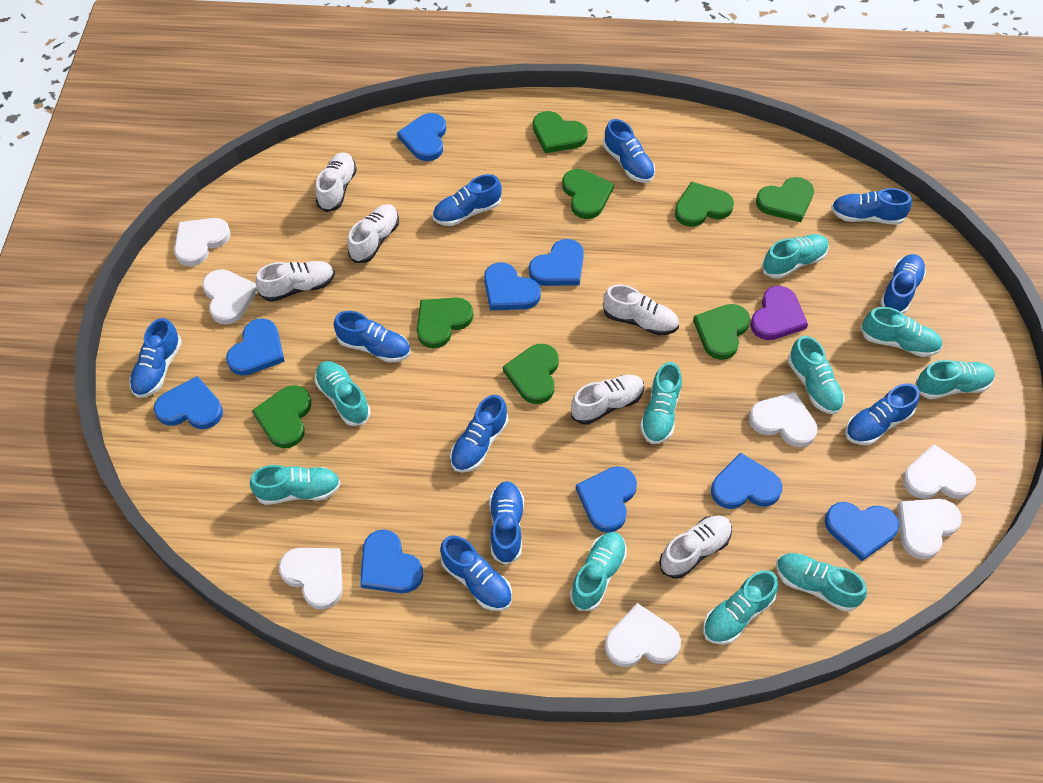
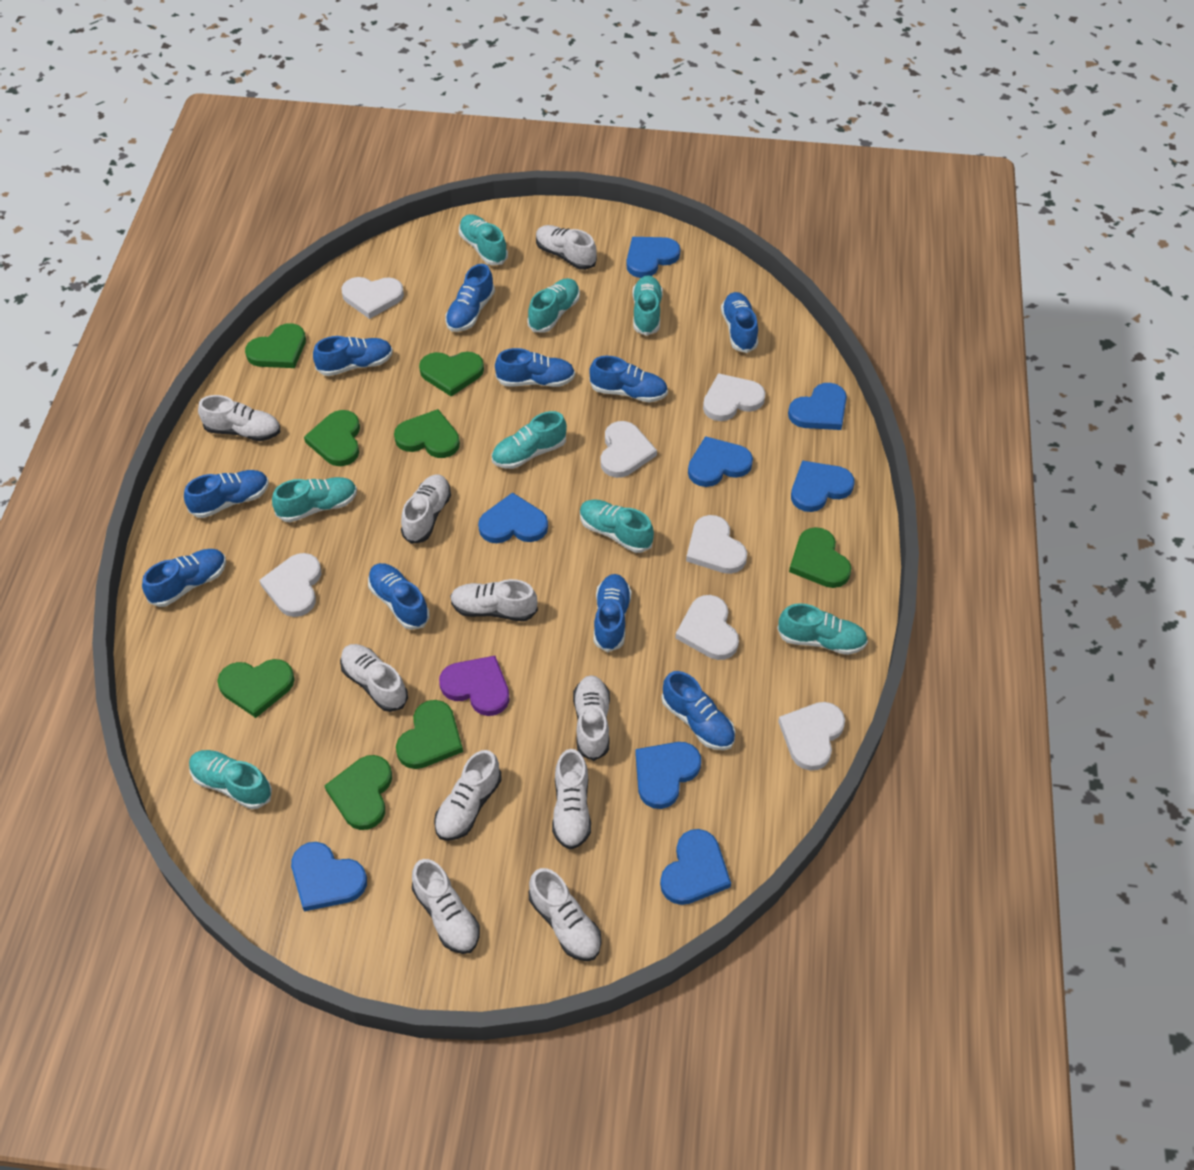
blue heart: [154,376,223,429] [226,318,285,376] [360,530,423,593] [397,113,446,161] [484,262,541,310] [529,239,584,286] [576,466,637,533] [711,453,782,509] [825,502,899,561] = 9 -> [291,842,367,911] [478,492,548,543] [626,237,680,278] [635,742,701,809] [660,829,731,905] [688,436,753,487] [788,383,847,430] [791,460,855,512] = 8
turquoise shoe: [250,465,341,505] [315,361,371,426] [570,532,627,611] [640,362,682,444] [703,570,778,645] [762,234,829,279] [776,553,867,612] [788,336,844,414] [861,307,942,357] [915,360,995,399] = 10 -> [189,750,272,809] [272,477,357,522] [459,214,508,265] [492,411,567,469] [527,278,580,333] [580,499,654,553] [632,275,663,336] [777,603,868,655] = 8
white shoe: [256,261,335,302] [316,152,357,212] [348,204,399,263] [571,375,644,425] [603,284,679,336] [659,515,732,579] = 6 -> [198,395,280,441] [340,644,408,712] [401,474,451,544] [412,859,480,954] [434,750,502,841] [450,579,538,621] [529,868,602,961] [536,225,597,270] [552,749,591,850] [573,675,610,761] = 10

